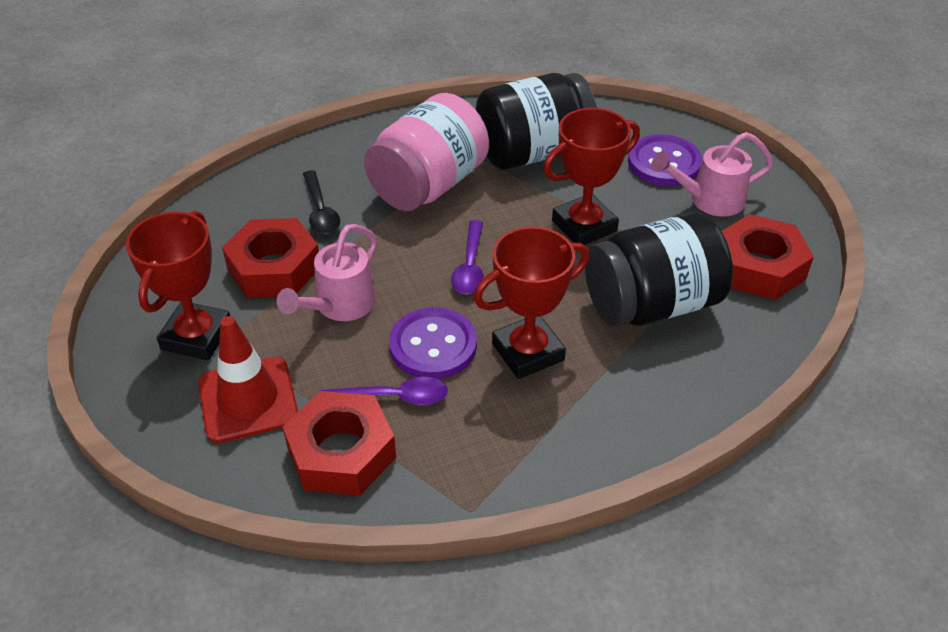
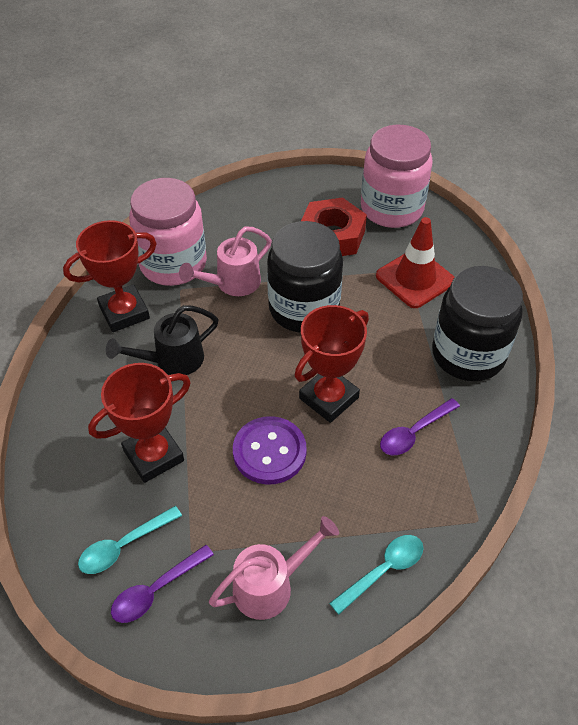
black spoon: [303,170,340,234] = 1 -> none = 0
black watering can: none = 0 -> [106,305,219,375] = 1
pink jar: [364,93,489,211] = 1 -> [129,178,207,286] [361,125,433,228] = 2
purple button: [389,307,477,379] [628,135,702,186] = 2 -> [233,416,307,485] = 1
red nut: [222,218,319,298] [282,391,396,496] [722,214,814,300] = 3 -> [301,197,367,256] = 1
turquoise spoon: none = 0 -> [78,506,182,574] [329,535,424,615] = 2

